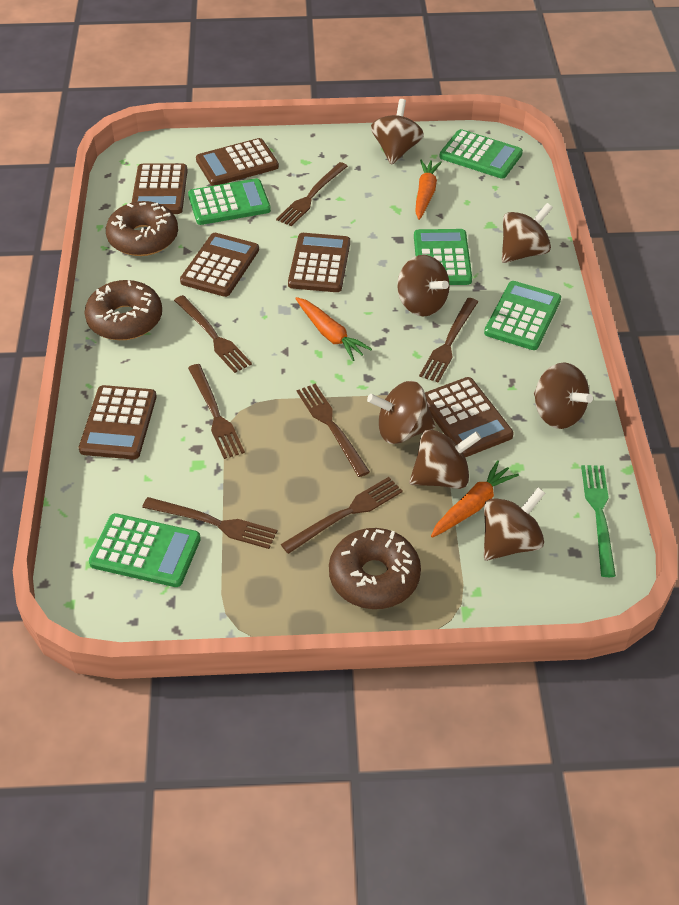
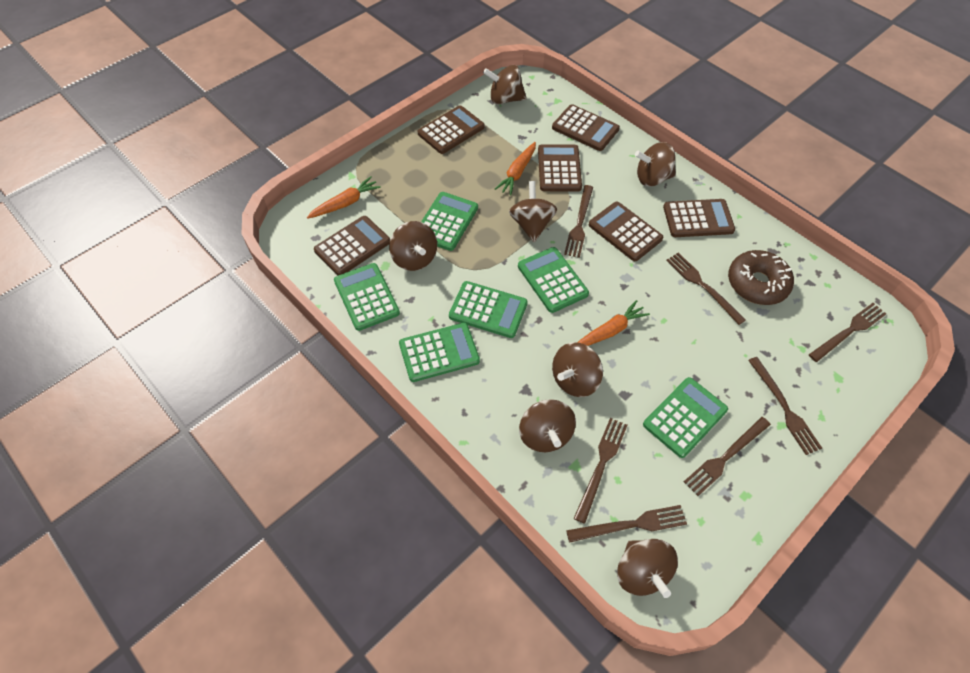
brown donut: [85,280,162,340] [106,201,178,256] [329,528,421,609] = 3 -> [728,250,794,305] = 1
green calculator: [89,513,201,587] [188,178,271,225] [414,229,472,285] [439,129,523,179] [484,281,561,350] = 5 -> [334,263,400,331] [399,323,480,382] [421,192,478,251] [449,281,528,338] [518,247,589,313] [643,377,728,458] = 6
green fork: [581,465,616,577] = 1 -> none = 0

